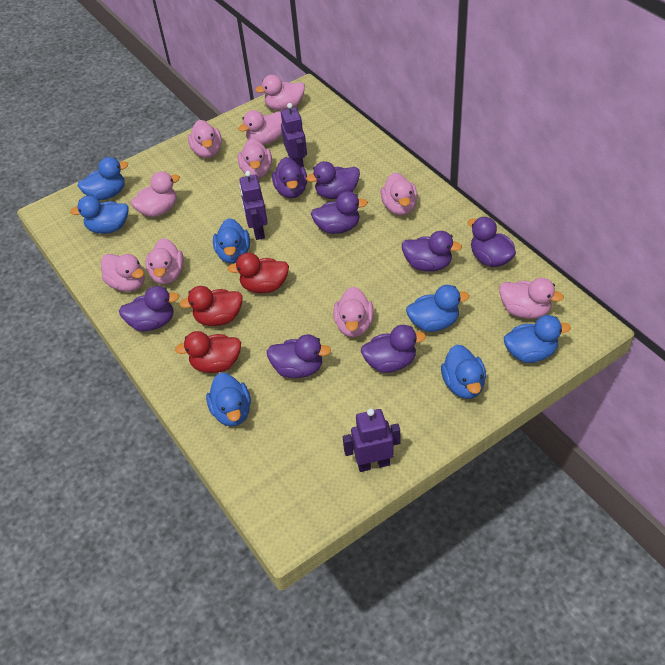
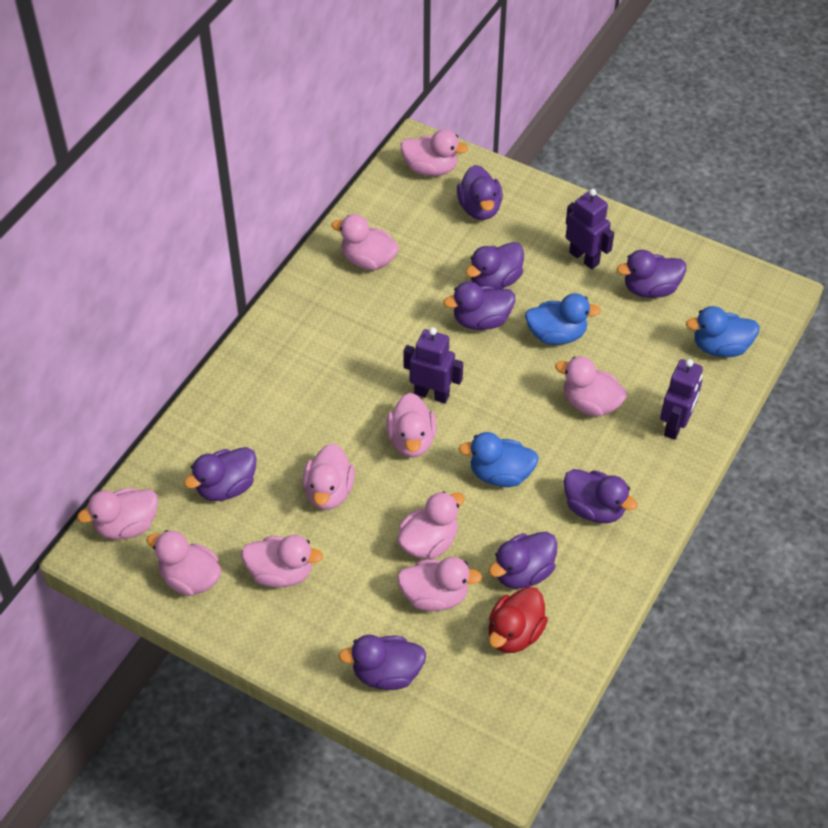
blue duck: [70,196,128,234] [78,157,128,200] [206,373,251,426] [213,218,250,263] [406,285,469,332] [441,344,486,399] [504,315,571,363] = 7 -> [459,432,539,487] [525,293,601,345] [686,306,760,357] = 3
red duck: [175,331,241,373] [179,286,243,326] [227,253,289,293] = 3 -> [488,587,548,653] = 1

